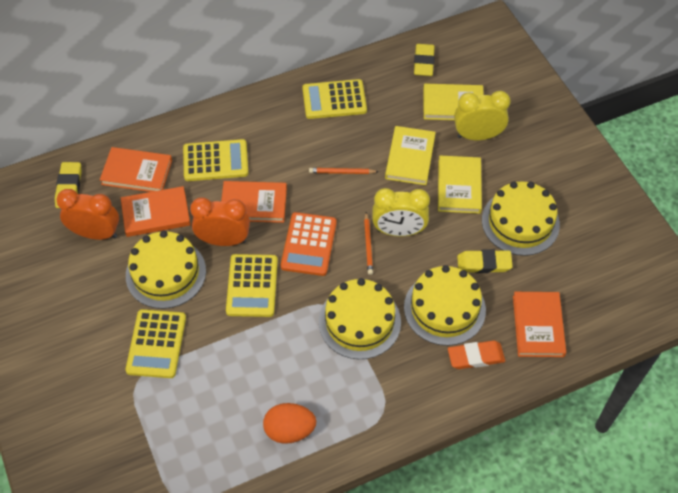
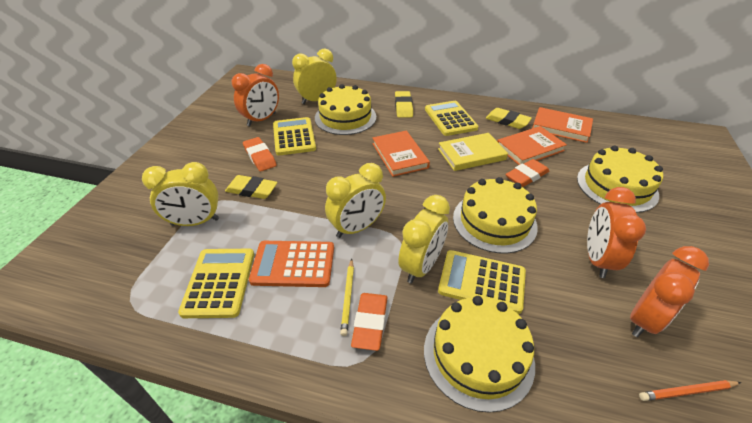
orange book: [100,147,172,192] [121,186,191,237] [221,181,287,223] [513,292,566,357] = 4 -> [372,131,430,177] [497,126,567,165] [532,107,593,143] = 3
orange clock: [56,189,119,240] [190,197,250,246] = 2 -> [231,64,279,126] [587,187,646,278] [630,246,709,338] = 3
orange egg: [263,403,316,444] = 1 -> none = 0
orange eraser: [448,340,505,369] = 1 -> [243,137,277,172] [351,293,387,351] [505,159,549,187] = 3
orange pencil: [309,168,379,174] [364,212,373,275] = 2 -> [639,380,741,401] = 1
yellow book: [385,126,436,185] [423,84,484,120] [438,156,482,214] = 3 -> [438,133,508,171] = 1
yellow clock: [372,188,430,237] [454,91,510,140] = 2 -> [142,162,219,226] [292,49,337,104] [325,163,386,238] [398,195,450,283] = 4
yellow pencil: none = 0 -> [340,259,354,336] = 1

